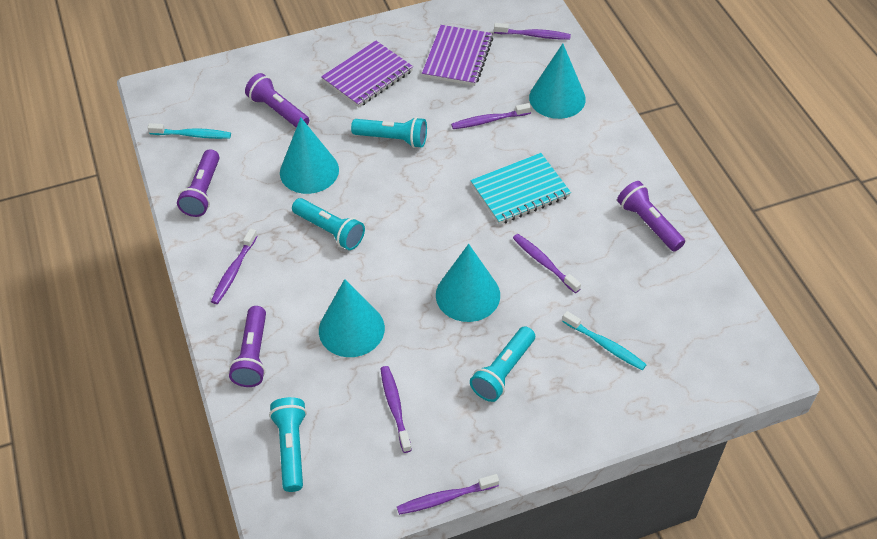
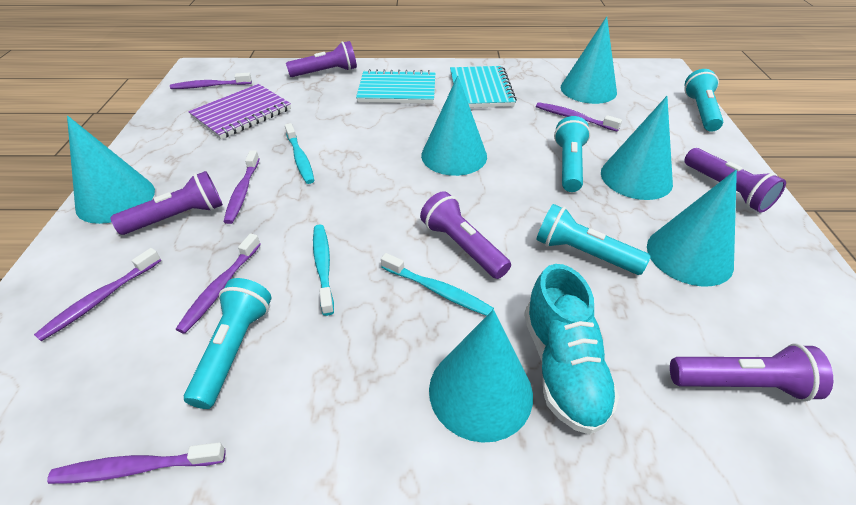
purple flashlight: [177,149,219,217] [229,306,266,387] [245,73,309,128] [617,181,685,252] = 4 -> [111,171,223,235] [286,41,357,77] [420,191,511,279] [670,343,833,402] [684,148,786,213] = 5
purple notebook: [321,41,413,107] [422,25,493,86] = 2 -> [188,84,291,139] = 1
turquoise cone: [280,118,339,194] [319,279,385,357] [436,244,500,322] [529,43,586,119] = 4 -> [67,116,155,224] [421,75,487,176] [429,310,533,443] [561,16,617,104] [601,96,673,200] [647,170,737,286] = 6
turquoise notebook: [470,153,571,225] = 1 -> [356,69,435,104] [450,66,517,108] = 2
turquoise shoe: none = 0 -> [524,264,619,435] = 1
turquoise toothbrush: [148,123,231,139] [562,311,647,370] = 2 -> [285,123,314,184] [313,224,334,316] [381,253,494,316] = 3

